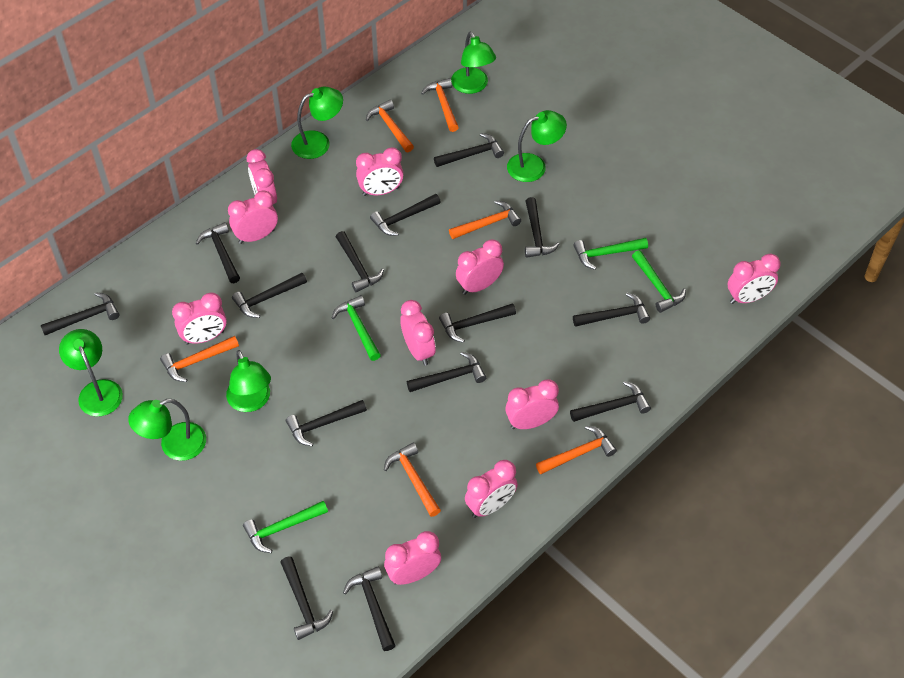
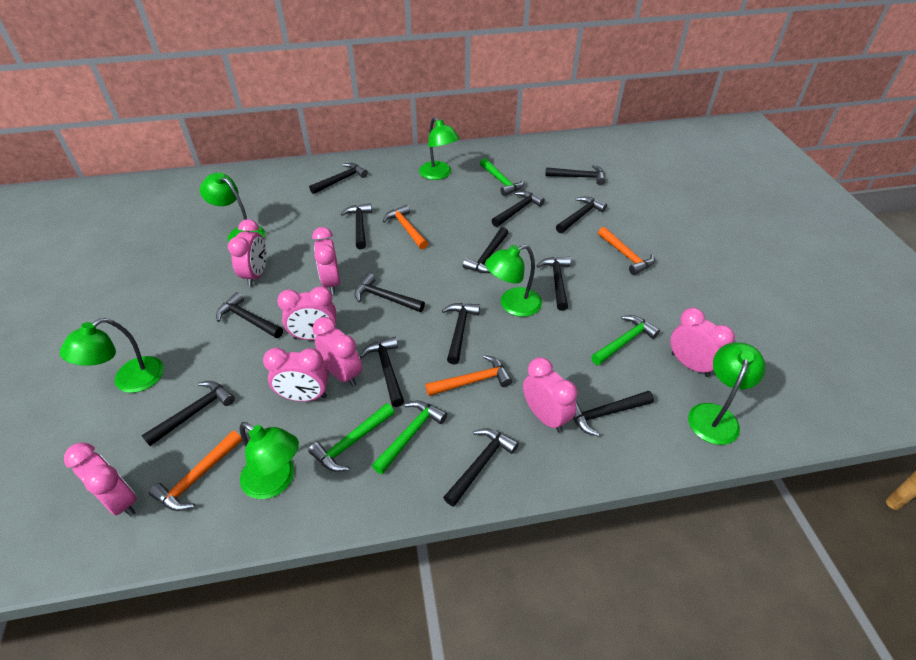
orange hammer: [160,336,239,382] [366,100,414,152] [384,443,441,517] [421,78,459,132] [449,200,521,239] [536,426,617,474] = 6 -> [149,431,242,511] [383,205,428,249] [425,355,512,396] [598,227,655,275] = 4
pink clock: [172,292,227,345] [228,190,278,244] [247,149,277,204] [356,147,404,196] [384,531,441,585] [400,300,436,366] [456,239,504,295] [465,460,518,518] [505,379,559,429] [728,254,781,304] = 10 -> [64,442,137,517] [228,219,267,287] [263,348,329,402] [277,286,336,340] [312,227,340,295] [312,317,362,387] [523,357,577,433] [670,308,735,377] = 8

